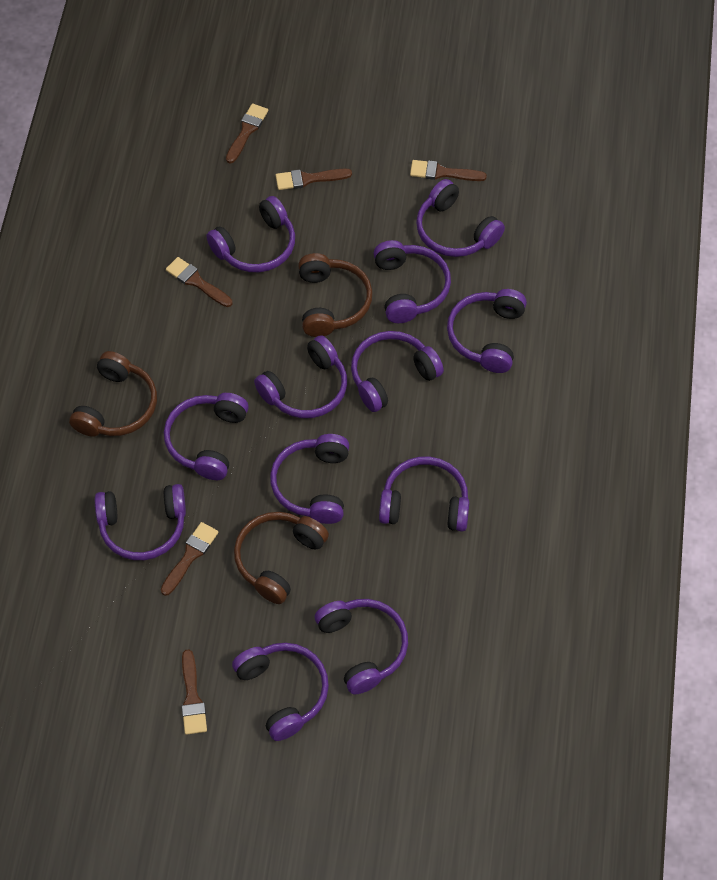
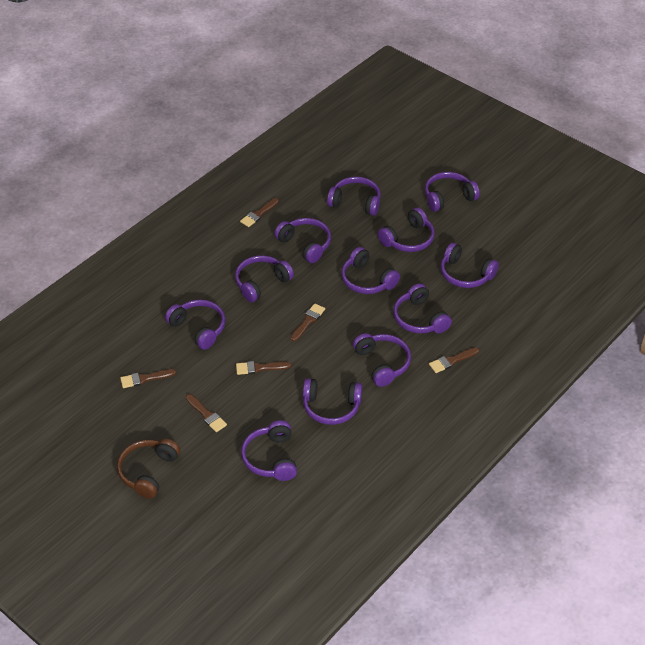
brown headphones: [69,351,157,437] [234,512,329,604] [298,253,372,337] = 3 -> [117,439,180,499] = 1

